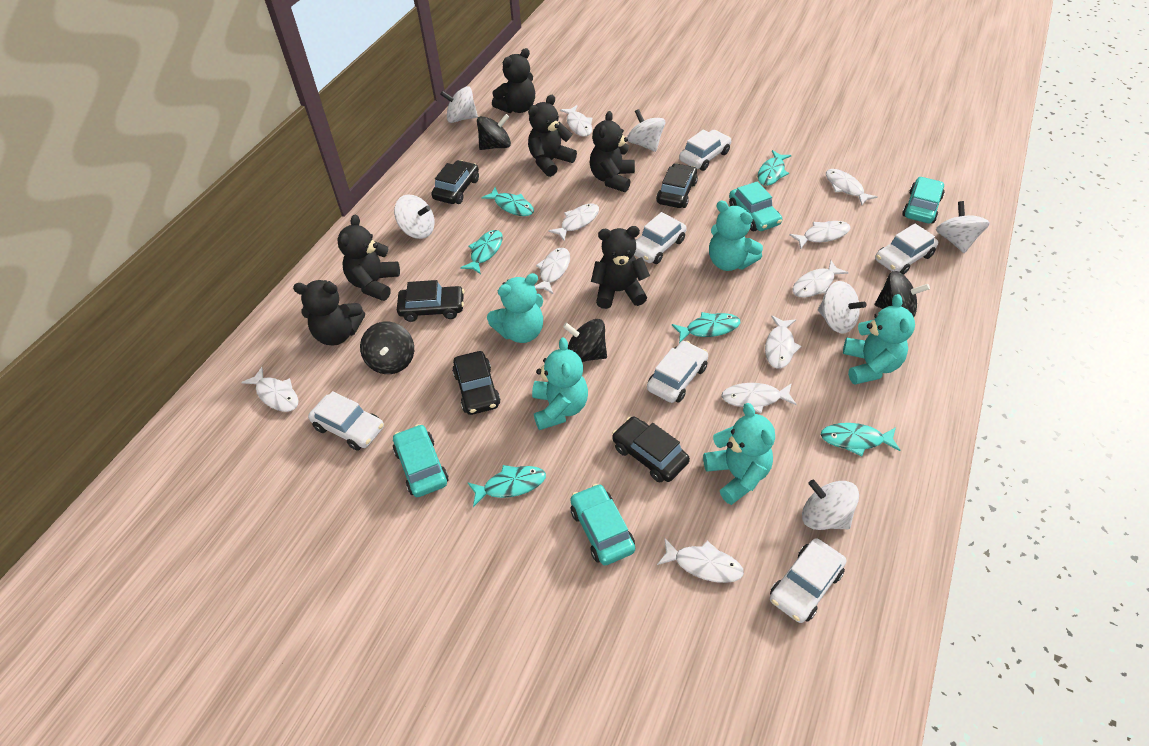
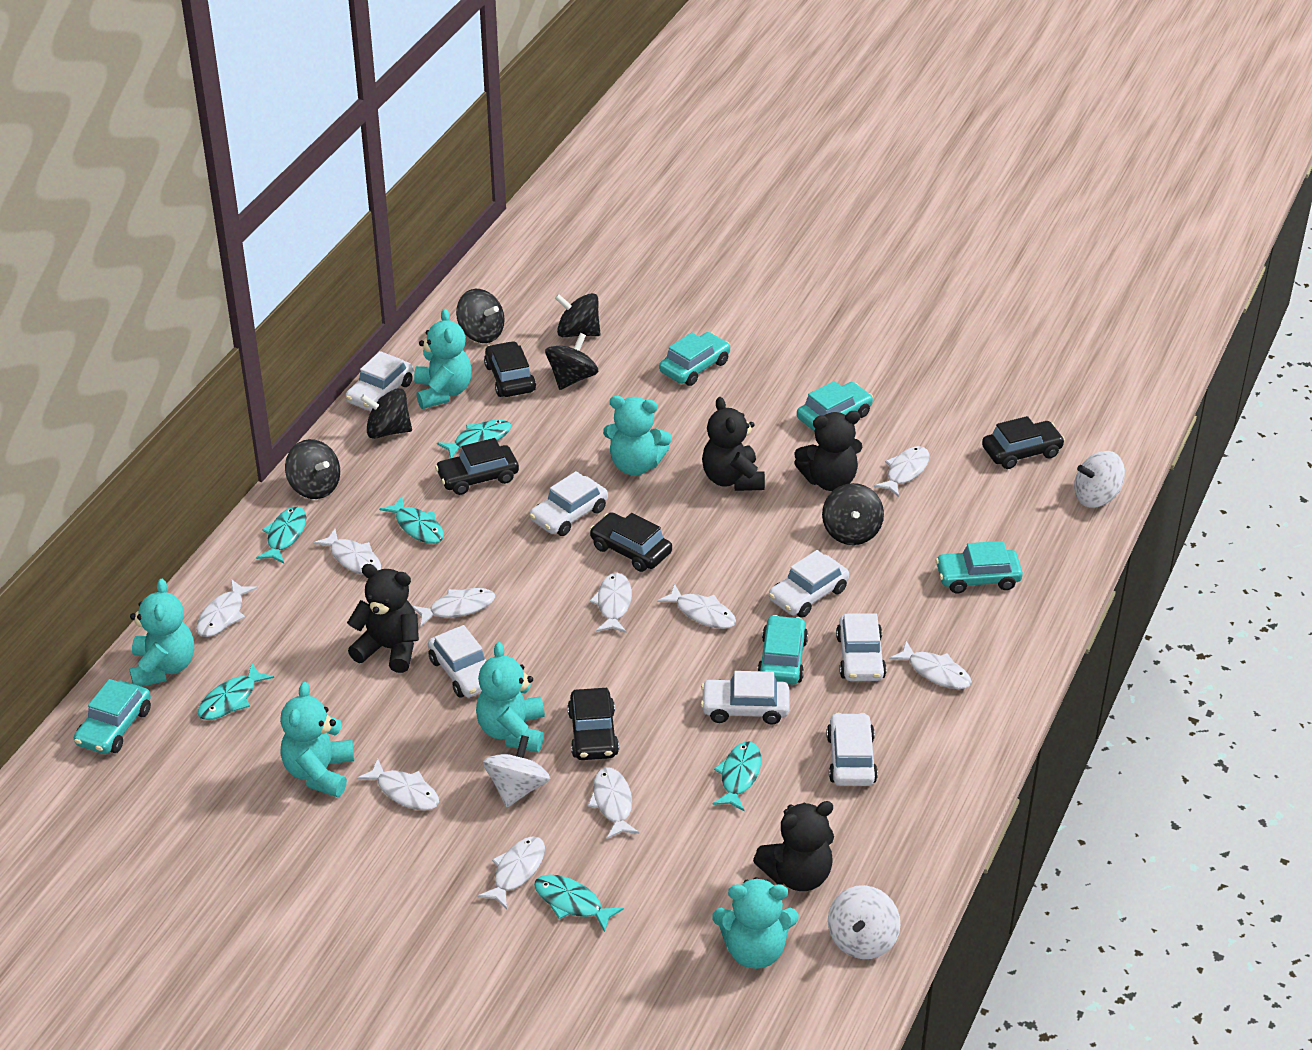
black spinning top: [360,322,414,374] [477,114,511,150] [563,319,607,362] [875,271,930,317] = 4 -> [285,439,340,499] [360,388,412,439] [456,289,505,343] [545,333,598,390] [555,293,600,337] [822,483,884,545] = 6
black teddy bear: [293,280,365,346] [337,215,400,301] [492,48,535,113] [528,95,577,177] [590,111,635,192] [591,226,650,309] = 6 -> [347,564,419,673] [702,397,765,491] [753,801,834,891] [794,411,863,491] = 4
turquoise car: [393,424,448,497] [571,484,635,565] [729,181,782,231] [902,177,945,224] = 4 -> [74,679,151,754] [659,332,730,386] [757,615,808,685] [797,381,873,431] [936,541,1023,594] = 5
turquoise teddy bear: [487,273,543,343] [532,337,588,430] [703,403,775,505] [709,200,763,271] [843,294,915,384] = 5 -> [129,579,194,687] [280,682,354,797] [414,309,472,409] [476,642,545,752] [603,396,672,475] [712,877,799,969] = 6
white car: [308,391,384,451] [634,212,687,264] [647,341,708,403] [679,130,731,171] [770,538,846,623] [875,223,938,275] = 6 -> [345,351,413,411] [428,625,486,698] [530,471,608,536] [701,671,790,725] [769,550,849,618] [826,713,878,786] [836,613,886,681] = 7
white spinning top: [394,195,435,239] [440,86,478,123] [627,109,665,152] [802,480,859,530] [818,281,866,334] [936,201,990,253] = 6 -> [483,735,550,807] [828,885,900,959] [1074,451,1125,508] = 3

